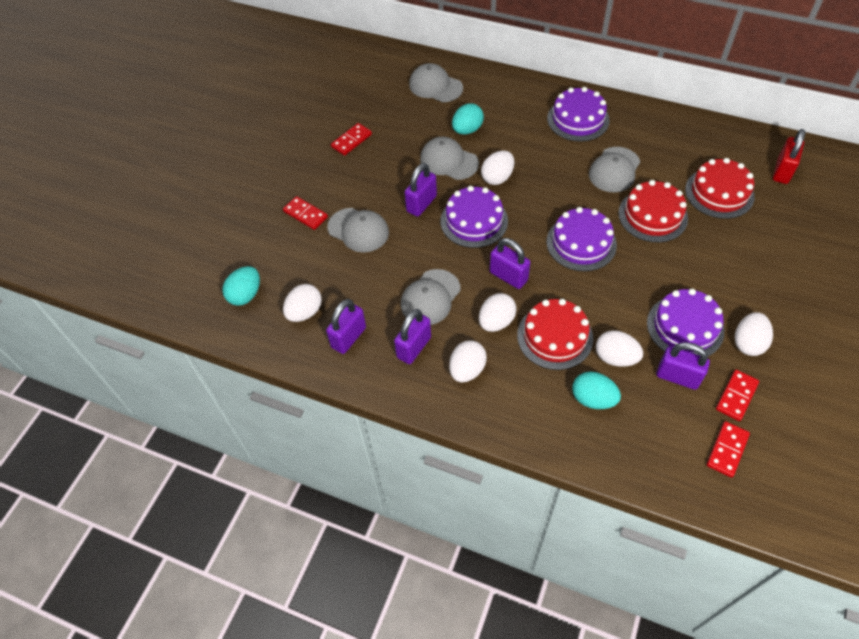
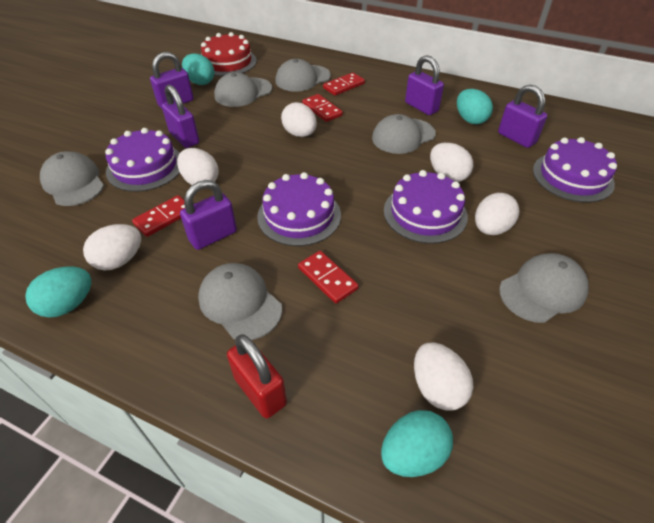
grey cap: [327,208,389,252] [401,269,461,325] [409,63,463,102] [420,136,479,180] [589,147,640,193] = 5 -> [40,151,104,206] [198,263,282,340] [214,72,272,107] [275,59,331,92] [372,114,436,154] [499,253,589,323] = 6
red cake: [517,299,593,370] [618,180,688,242] [685,158,755,219] = 3 -> [201,32,257,76] = 1
turquoise egg: [222,266,260,306] [452,103,484,135] [572,371,621,409] = 3 -> [25,266,91,318] [182,53,214,85] [381,410,453,477] [457,89,493,124] = 4

